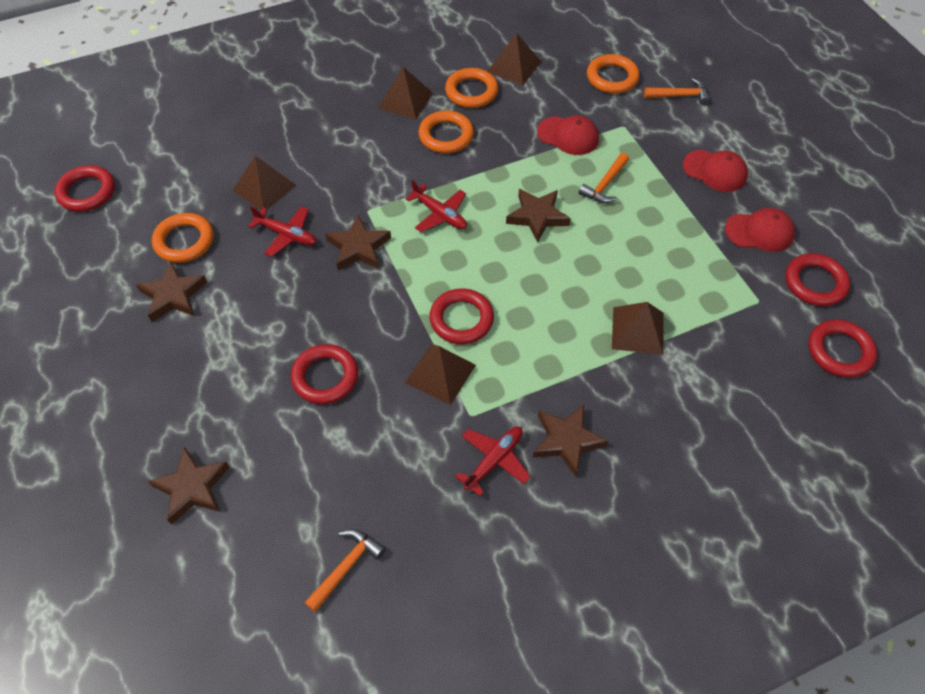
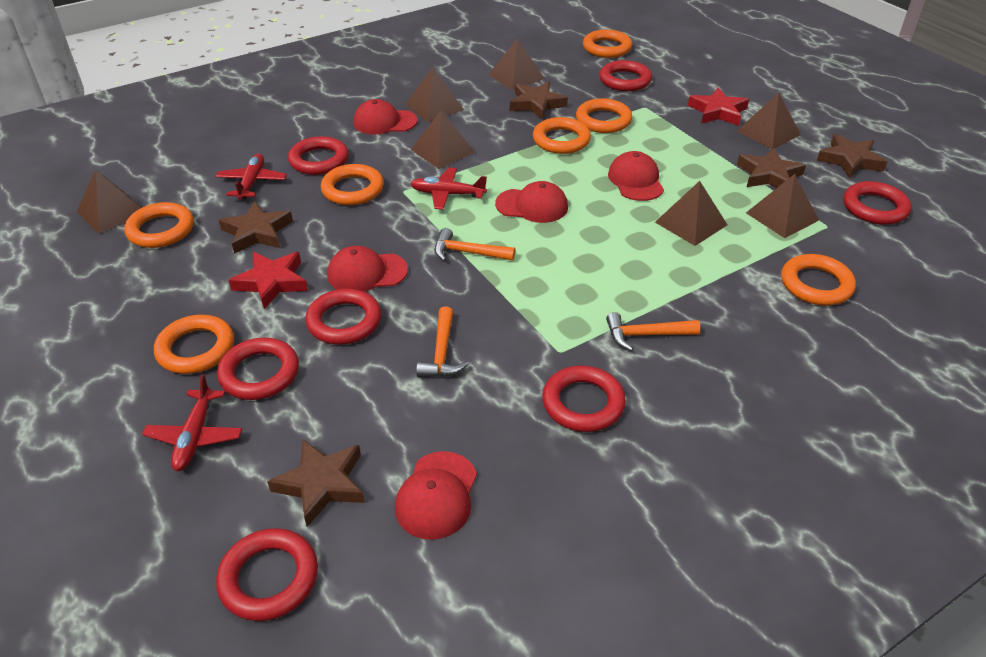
brown pyramid: [232,156,296,210] [378,67,433,120] [405,344,476,405] [487,33,541,85] [612,302,664,355] = 5 -> [77,170,141,234] [405,67,464,122] [411,111,475,169] [488,38,545,90] [655,181,727,246] [737,93,801,149] [746,174,819,238] = 7
orange ring: [152,213,214,263] [418,111,474,153] [445,68,498,108] [587,54,640,94] = 4 -> [124,202,194,248] [154,315,234,374] [321,164,384,205] [533,117,591,154] [576,98,632,133] [583,30,632,58] [781,254,856,306] = 7
red cap: [537,115,599,155] [683,150,748,192] [725,208,795,252] = 3 -> [327,246,408,292] [353,99,418,135] [395,451,477,540] [495,181,568,223] [608,151,664,201] = 5
red ring: [55,165,115,212] [291,344,358,404] [429,288,494,344] [785,253,850,306] [808,319,877,378] = 5 -> [216,528,318,621] [217,338,299,400] [288,136,349,175] [305,289,381,345] [542,366,626,432] [599,60,652,91] [843,181,912,225] = 7
red star: none = 0 -> [229,252,308,309] [688,88,749,126] = 2

